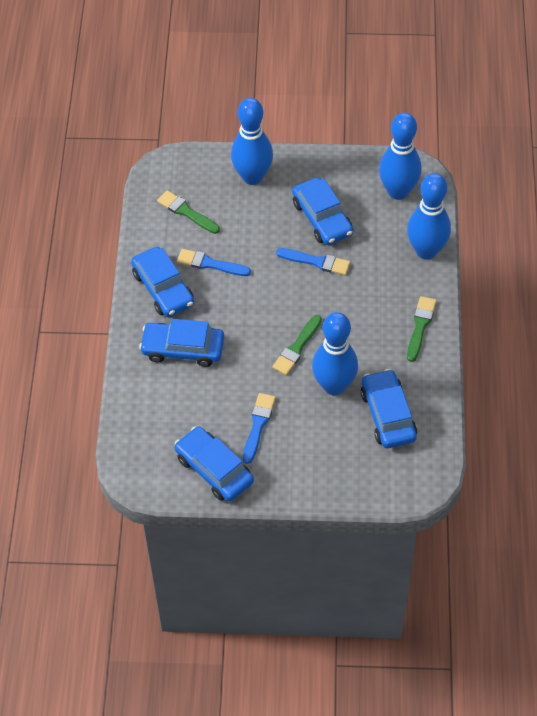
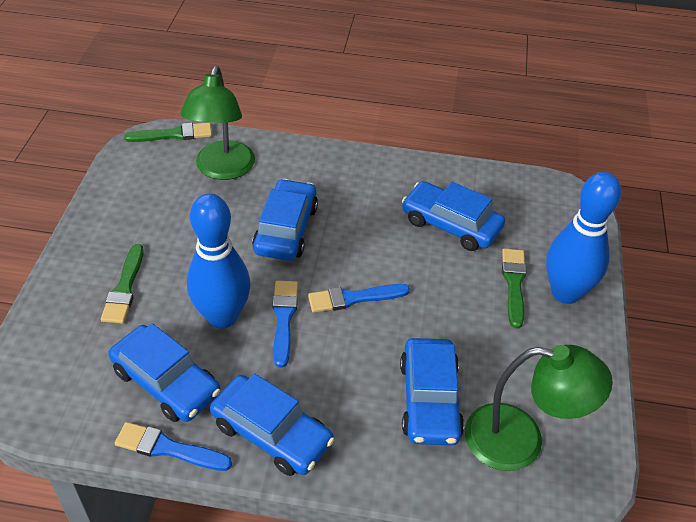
blue bowling pin: [231,98,273,185] [312,312,358,395] [379,112,422,200] [407,173,451,259] = 4 -> [187,193,250,329] [546,172,621,304] = 2
green lamp: none = 0 -> [181,66,255,180] [465,345,613,471] = 2

